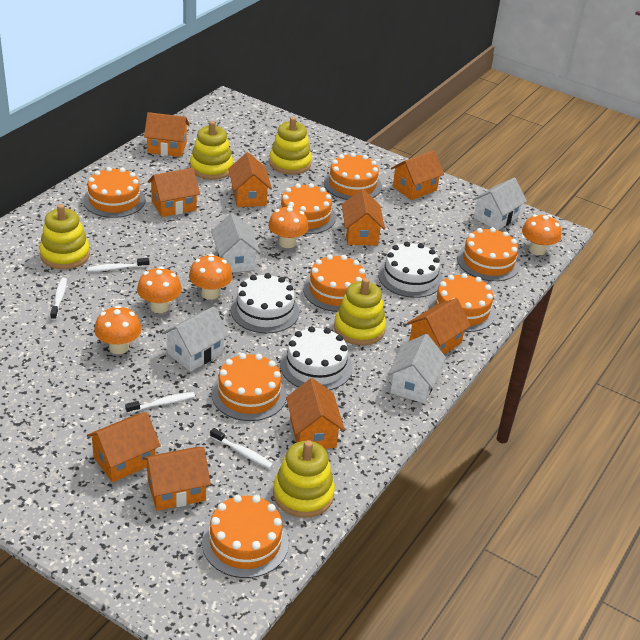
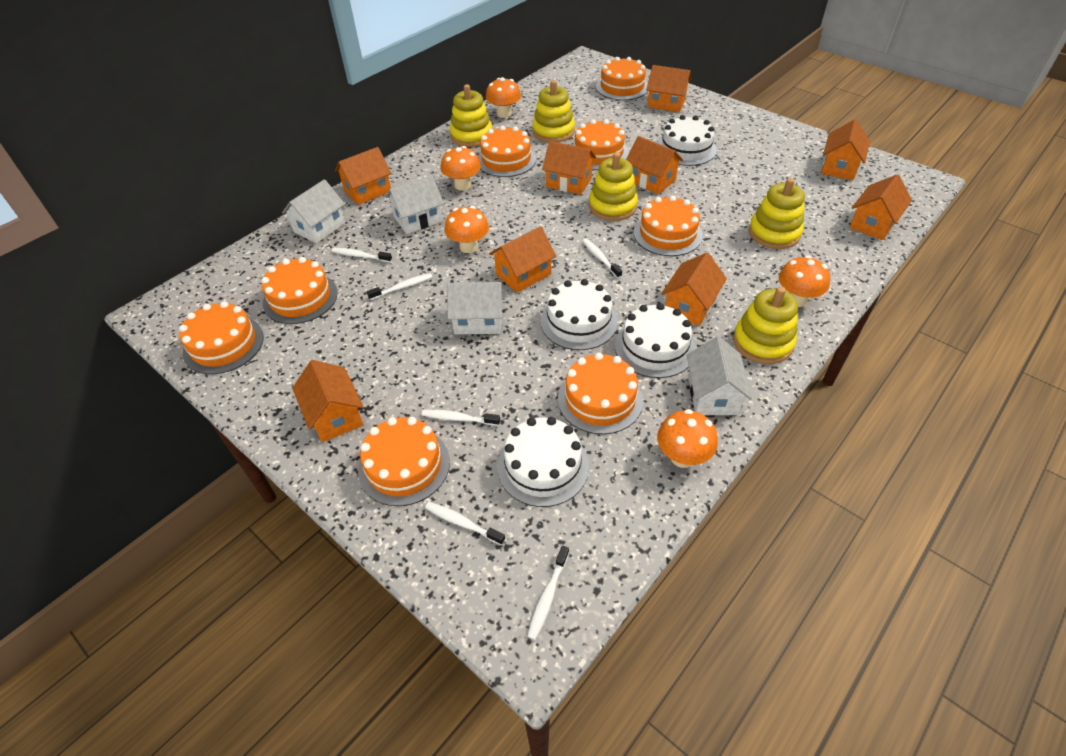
white cake: [231,273,299,333] [280,326,352,390] [378,242,443,298] = 3 -> [497,417,589,507] [541,279,618,350] [615,303,695,378] [658,115,717,166] = 4
white toothbrush: [50,278,67,320] [87,258,149,272] [125,392,195,414] [210,428,273,469] = 4 -> [332,248,392,262] [367,273,433,300] [422,409,500,426] [425,502,505,545] [527,546,569,640] [582,239,622,278] = 6

